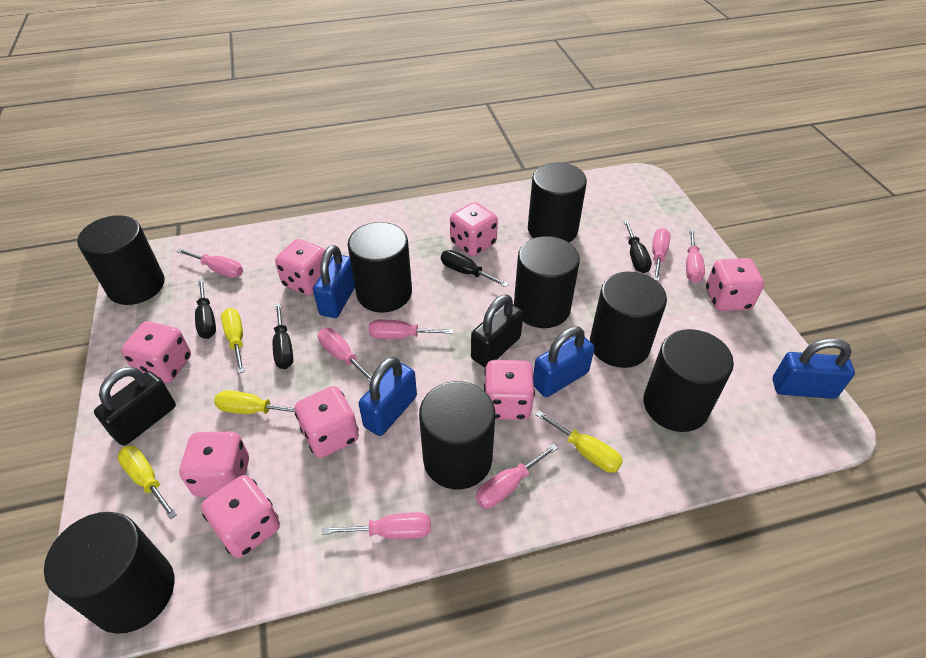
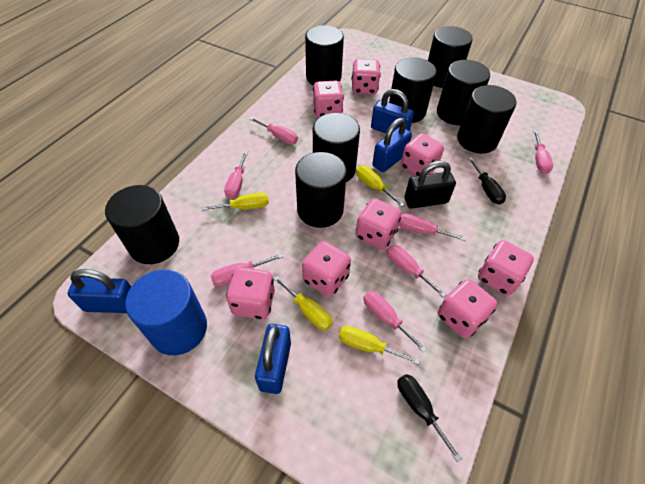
black padlock: [94,367,176,446] [471,294,523,368] = 2 -> [405,161,456,209] = 1
black screwdriver: [195,279,216,339] [273,303,293,369] [441,250,509,287] [624,220,652,273] = 4 -> [398,374,462,462] [468,157,506,205] = 2
blue cylinder: none = 0 -> [125,270,207,355] = 1

